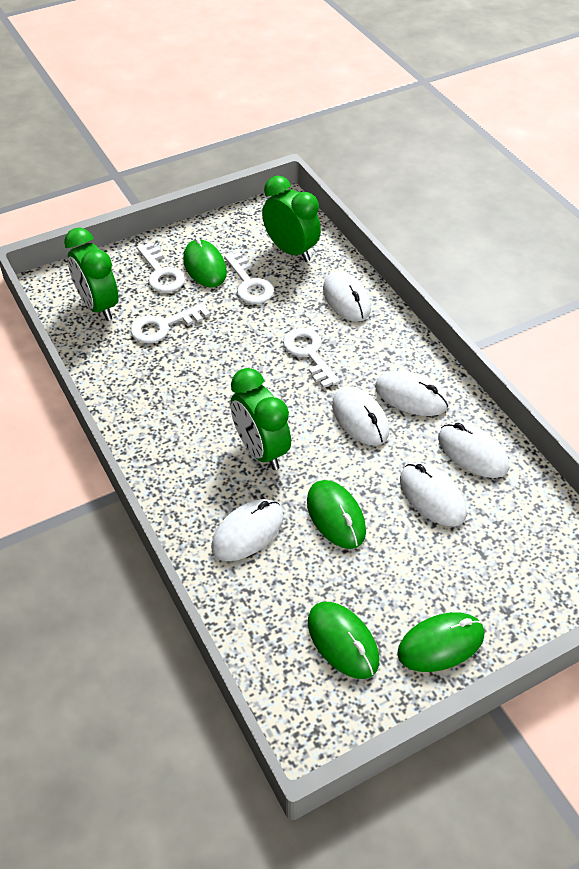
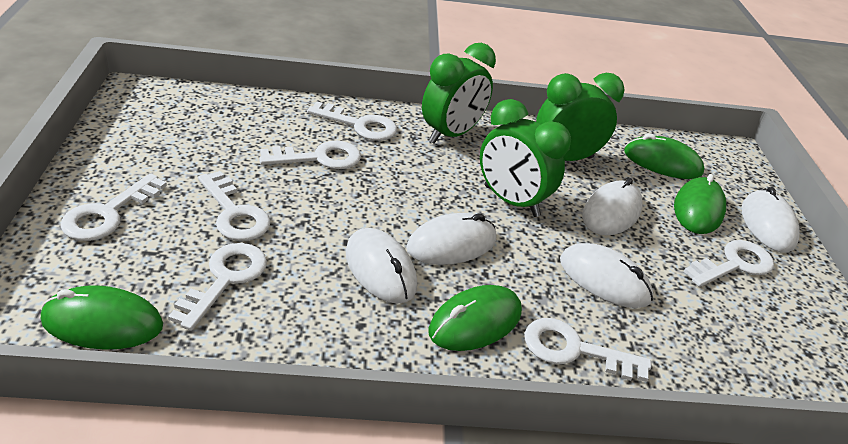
white key: [131,303,210,343] [137,242,185,293] [225,252,274,304] [283,328,340,388] = 4 -> [60,173,167,241] [168,243,267,330] [198,171,271,241] [259,141,361,169] [307,102,397,141] [524,318,651,382] [683,240,774,287] = 7
white mouse: [211,499,284,561] [323,271,371,322] [332,387,389,446] [375,371,448,416] [400,463,467,526] [438,422,509,478] = 6 -> [346,228,417,304] [406,213,496,265] [560,243,653,308] [582,178,643,235] [742,187,800,253] = 5

